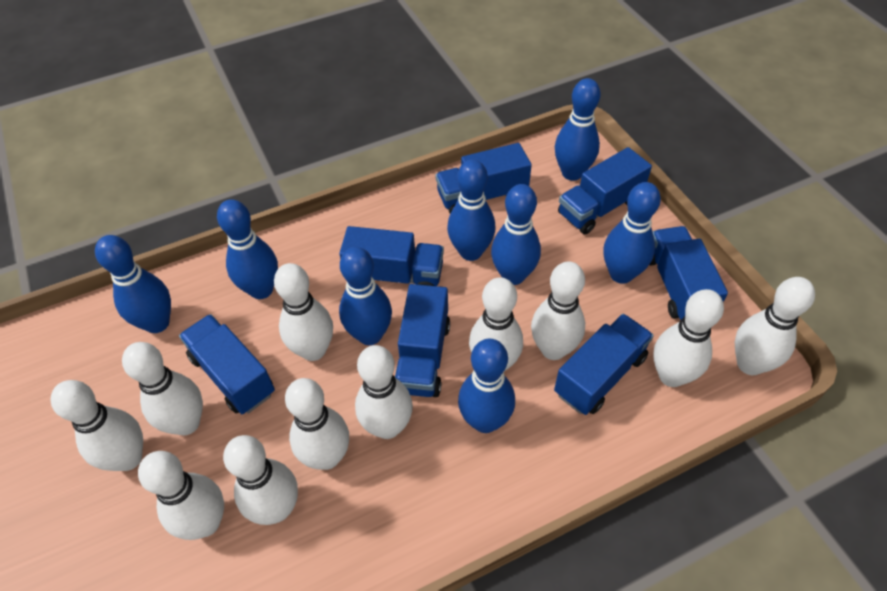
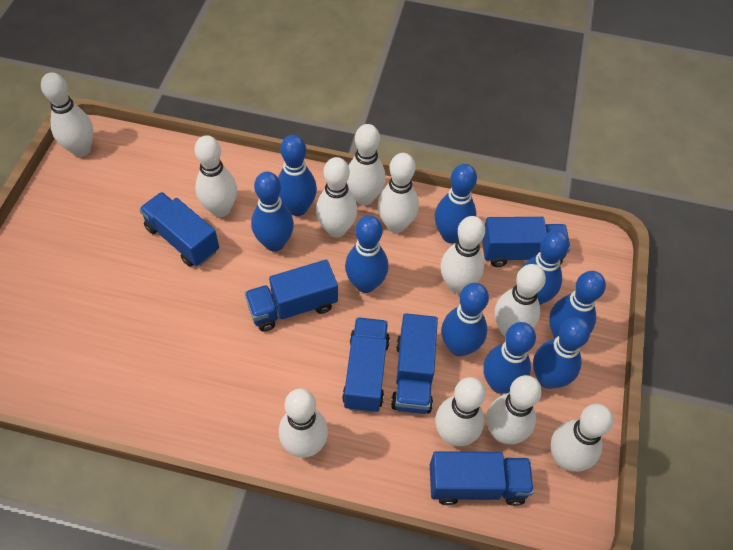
blue bowling pin: [95,235,171,333] [217,199,278,299] [339,247,392,345] [447,159,496,261] [458,339,515,433] [491,184,541,285] [555,78,601,181] [603,182,661,284] = 8 -> [251,172,294,252] [278,135,317,216] [345,215,388,293] [435,164,477,243] [441,283,489,357] [483,322,536,394] [522,231,569,305] [533,317,590,389] [549,271,606,338] = 9
blue truck: [179,314,275,414] [339,226,444,286] [395,284,450,397] [436,143,531,214] [554,314,654,415] [558,147,652,234] [649,226,728,320] = 7 -> [139,192,219,267] [245,260,338,332] [342,317,390,413] [391,313,438,414] [430,451,534,506] [482,217,571,267] = 6

